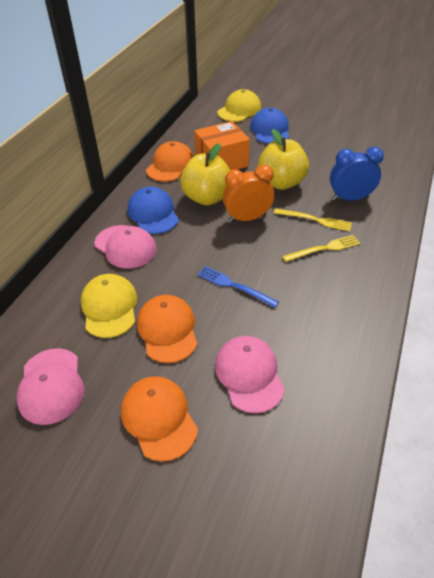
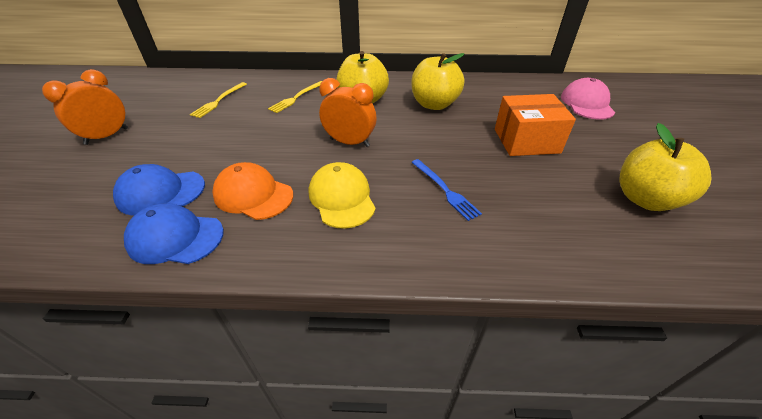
blue clock: [330,147,384,201] = 1 -> none = 0
orange cap: [121,376,198,461] [137,295,198,363] [146,141,194,182] = 3 -> [212,162,293,220] = 1
orange clock: [223,165,274,222] = 1 -> [42,69,128,145] [319,78,377,147] = 2
pink cap: [16,348,84,425] [95,225,157,269] [215,336,285,413] = 3 -> [561,78,615,120] = 1
yellow apple: [180,143,230,205] [258,129,309,190] = 2 -> [337,51,389,104] [412,53,464,110] [620,123,711,211] = 3
yellow cap: [81,274,137,338] [218,89,261,122] = 2 -> [309,162,376,229] = 1

